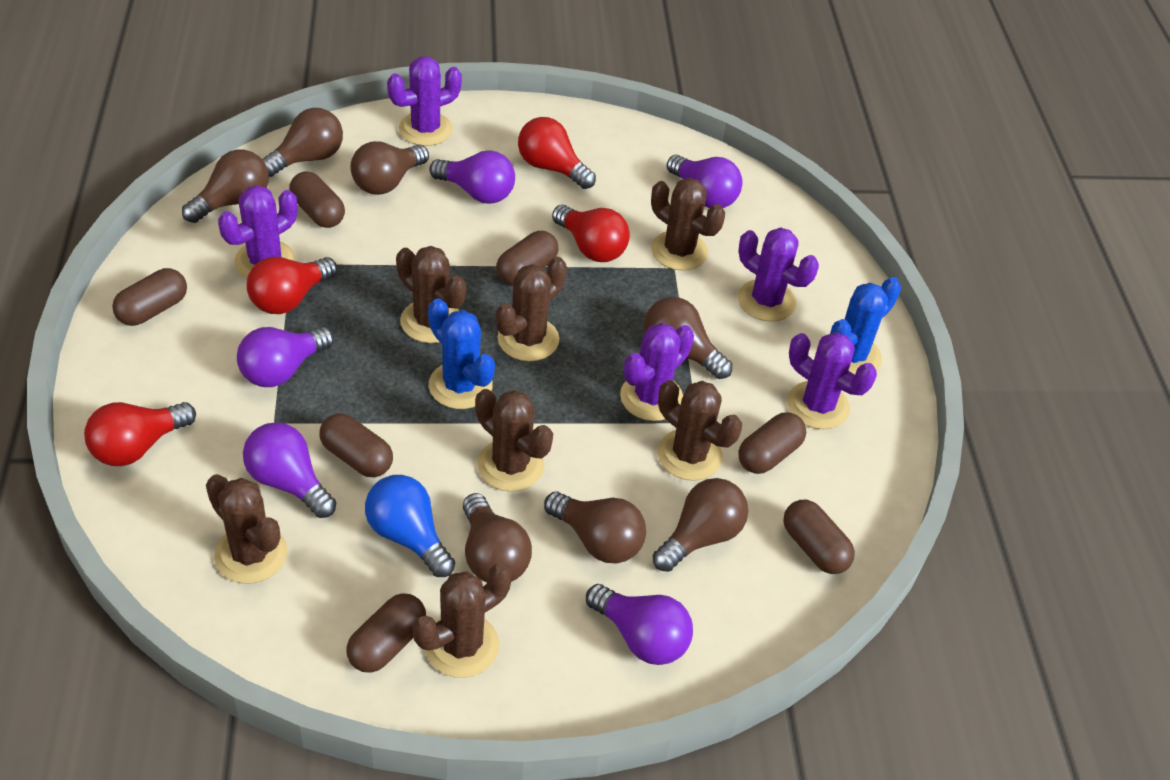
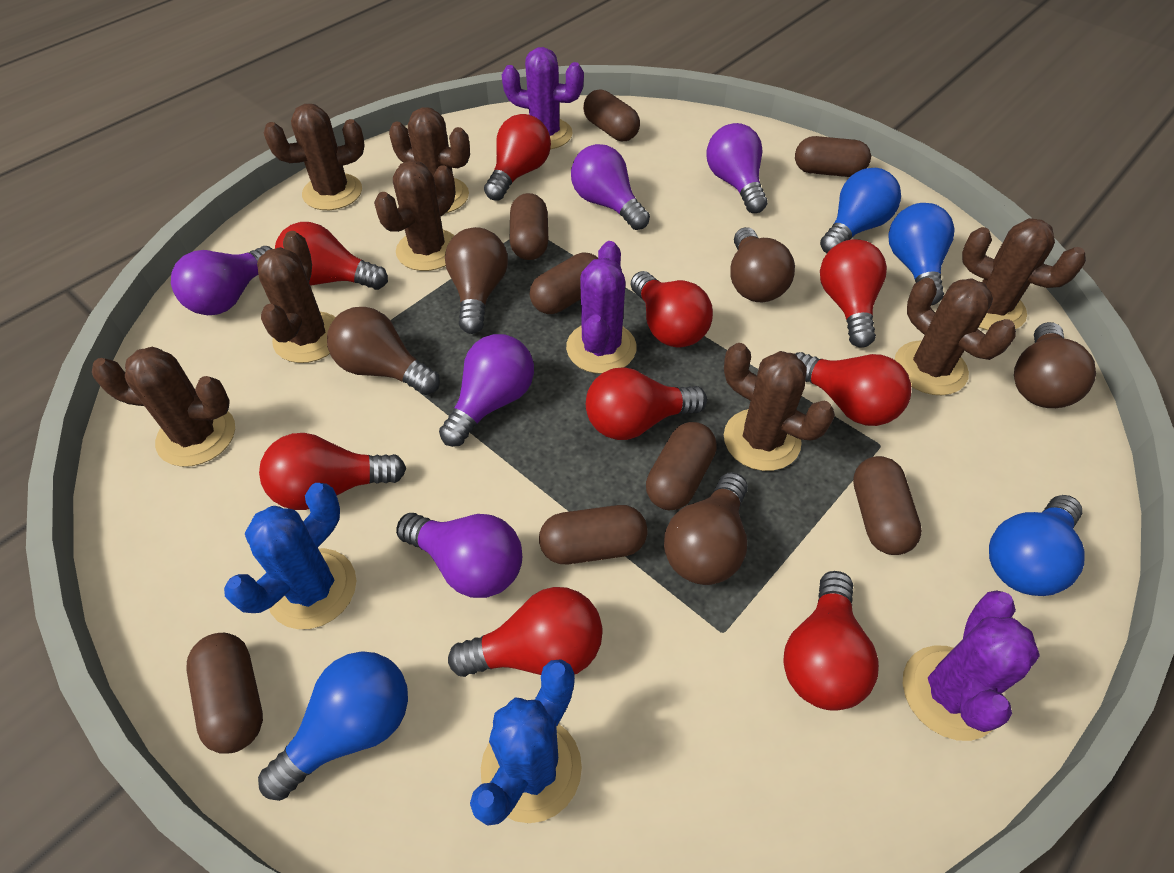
blue light bulb: [365,475,455,577] = 1 -> [258,651,408,801] [820,168,901,253] [889,203,955,305] [989,495,1084,596] = 4
brown cactus: [206,474,287,584] [396,246,466,343] [413,563,512,678] [475,389,553,492] [496,257,567,361] [651,178,725,271] [657,380,742,481] = 7 -> [92,347,235,467] [257,231,336,363] [264,104,365,210] [374,160,455,271] [389,107,470,213] [724,343,835,471] [895,278,1016,395] [962,218,1086,331] = 8
brown capsule: [112,268,187,326] [289,171,345,228] [320,413,393,477] [347,593,426,673] [496,231,558,285] [738,412,806,474] [783,500,855,574] = 7 -> [187,633,263,754] [510,193,548,260] [530,253,598,314] [539,505,648,564] [583,89,640,141] [646,422,717,510] [795,136,871,177] [853,456,922,555] = 8
brown light bulb: [182,149,269,223] [262,108,343,177] [350,141,429,195] [463,493,532,582] [544,491,646,564] [644,297,732,379] [653,478,749,572] = 7 -> [327,307,440,395] [445,227,508,334] [664,472,748,585] [730,227,795,302] [1014,322,1096,408] = 5
purple cactus: [218,185,297,278] [387,57,462,146] [620,323,694,421] [738,227,819,322] [787,332,877,429] = 5 -> [502,47,584,149] [566,241,637,374] [903,590,1040,741] = 3
red light bulb: [84,402,196,466] [247,257,337,314] [518,117,596,189] [552,205,630,262] = 4 -> [259,433,406,510] [275,222,388,290] [448,587,603,677] [484,114,551,201] [586,367,707,440] [630,271,713,348] [783,571,879,711] [795,352,911,426] [820,239,887,348] = 9

